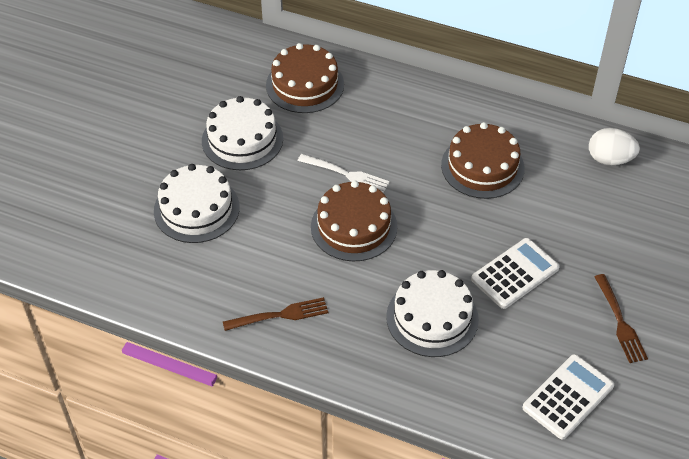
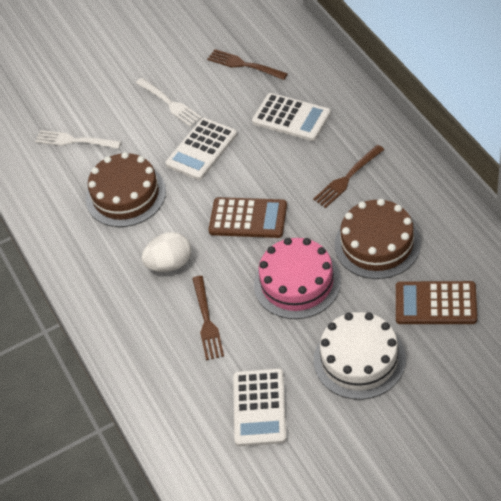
brown cake: [266,43,344,113] [311,180,397,261] [441,122,525,199] = 3 -> [86,152,166,227] [335,199,421,279] = 2
brown calculator: none = 0 -> [209,197,287,238] [396,281,477,324] = 2
brown fork: [223,297,328,331] [595,274,648,363] = 2 -> [192,276,224,360] [207,49,288,80] [313,145,385,208] = 3
pink cake: none = 0 -> [254,238,341,319] = 1
white cake: [154,164,240,243] [202,96,283,170] [386,270,479,357] = 3 -> [314,312,406,400] = 1
white calculator: [471,238,560,309] [523,354,614,440] = 2 -> [165,118,237,180] [233,368,287,447] [252,93,331,141] = 3
white fork: [298,154,390,193] = 1 -> [35,130,121,149] [136,78,202,127] = 2

